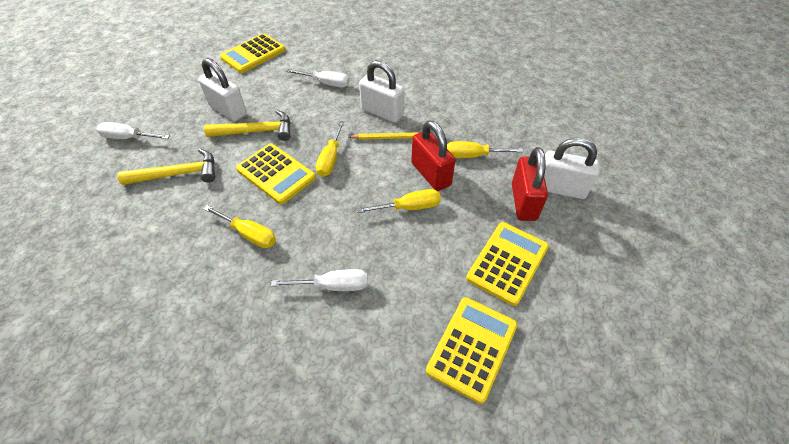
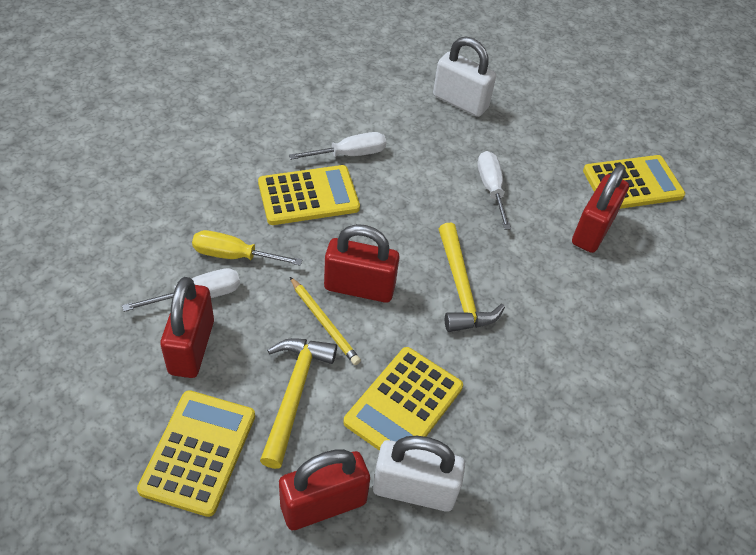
red padlock: [411,120,456,191] [512,147,548,221] = 2 -> [160,277,214,378] [279,449,370,530] [324,224,400,303] [572,164,629,253] = 4
white padlock: [198,58,247,121] [359,60,404,123] [544,138,599,199] = 3 -> [373,436,465,512] [433,36,496,117] = 2
yellow screwdriver: [204,205,276,248] [316,121,345,177] [357,189,441,213] [447,141,523,158] = 4 -> [192,230,302,266] = 1

